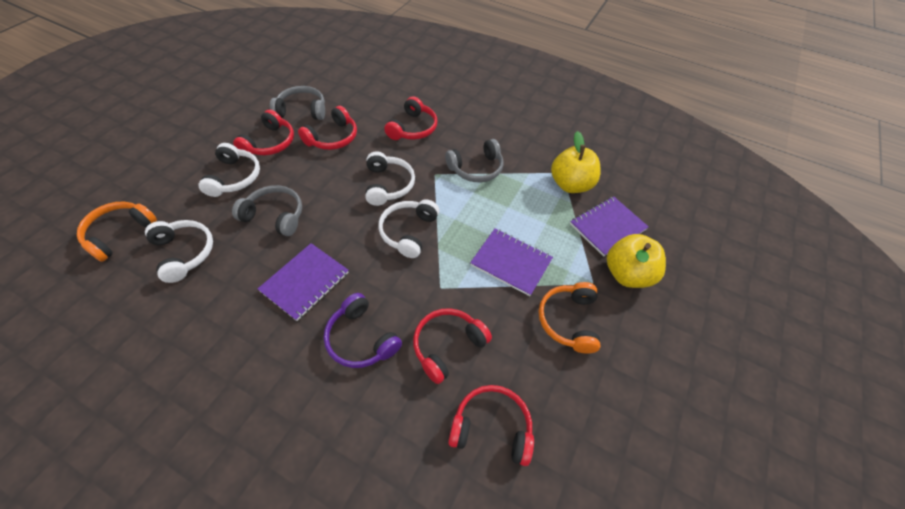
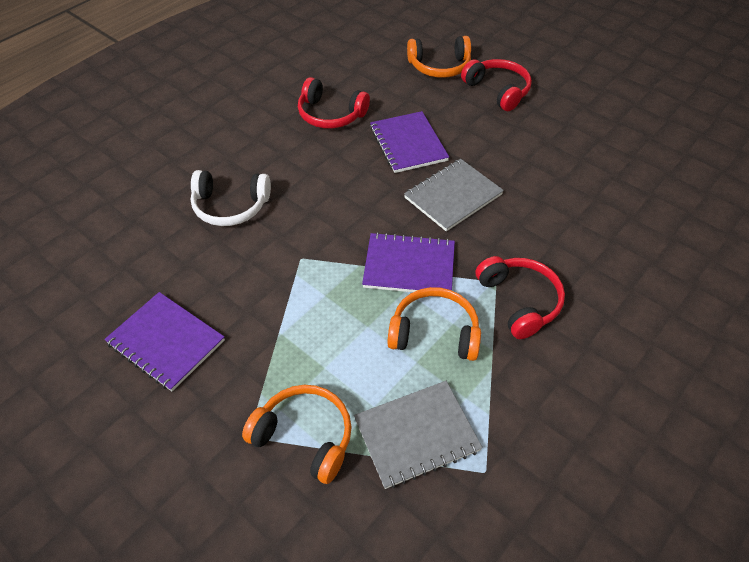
grey headphones: [232,185,302,236] [270,86,325,120] [445,139,504,182] = 3 -> none = 0
grey notebook: none = 0 -> [354,381,482,489] [404,159,504,232] = 2
orange headphones: [77,202,157,262] [539,282,600,354] = 2 -> [242,385,352,484] [387,287,481,361] [407,36,471,78] = 3
purple headphones: [324,293,402,368] = 1 -> none = 0
red headphones: [233,110,294,155] [298,106,357,150] [384,96,438,140] [413,308,492,384] [448,385,534,466] = 5 -> [298,77,370,128] [461,59,532,111] [475,256,565,339] = 3
white headphones: [145,220,213,283] [199,143,260,197] [365,151,415,206] [378,199,439,258] = 4 -> [191,170,271,226] = 1
yellow apple: [551,131,601,193] [607,234,666,288] = 2 -> none = 0

